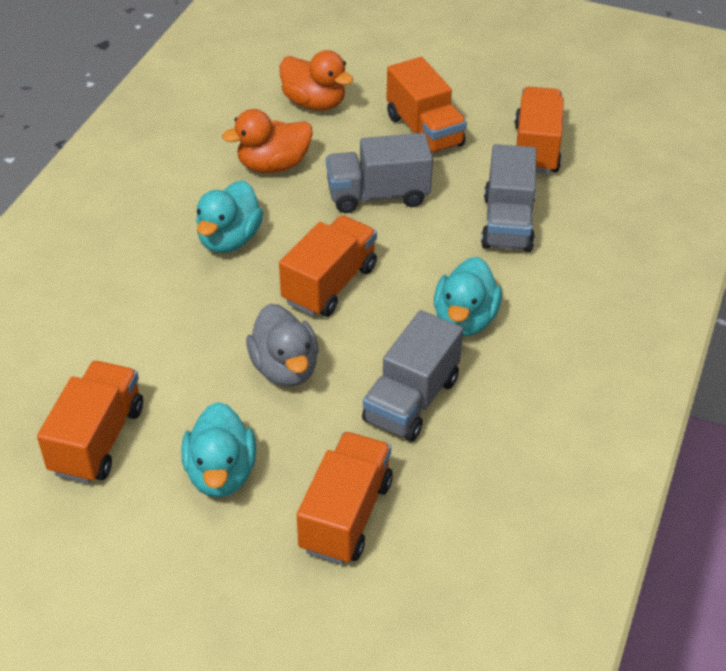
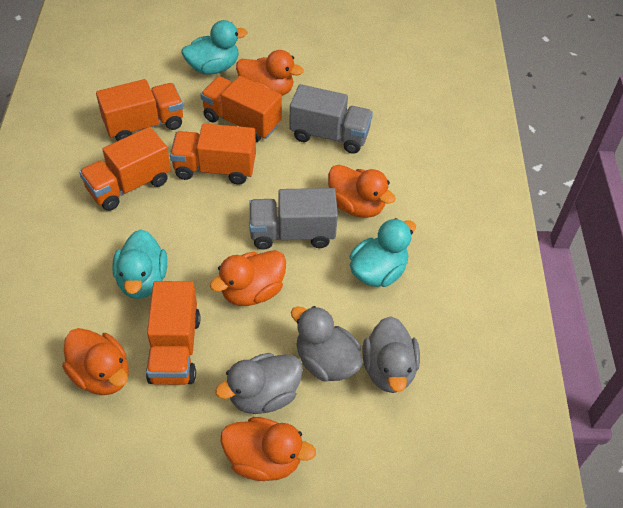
grey duck: [246,304,319,387] = 1 -> [215,353,303,414] [291,306,363,382] [362,316,420,393] = 3
grey truck: [326,133,433,213] [362,310,463,442] [481,144,536,252] = 3 -> [249,188,338,250] [289,84,373,154] = 2
orange duck: [222,109,313,173] [280,50,354,110] = 2 -> [62,328,129,395] [210,250,286,306] [220,417,316,481] [236,50,304,96] [328,165,396,218] = 5

